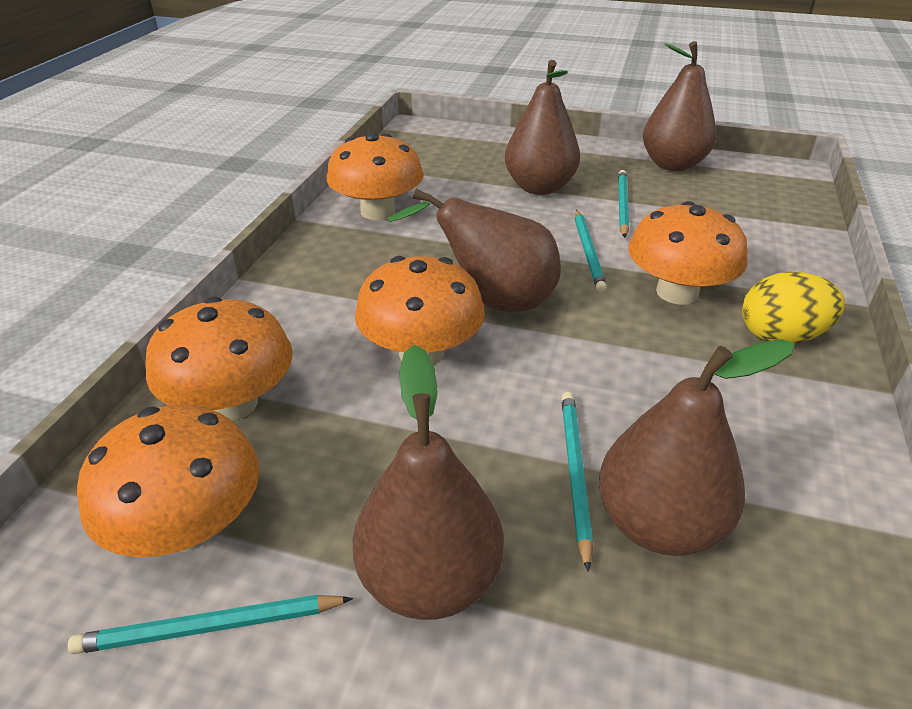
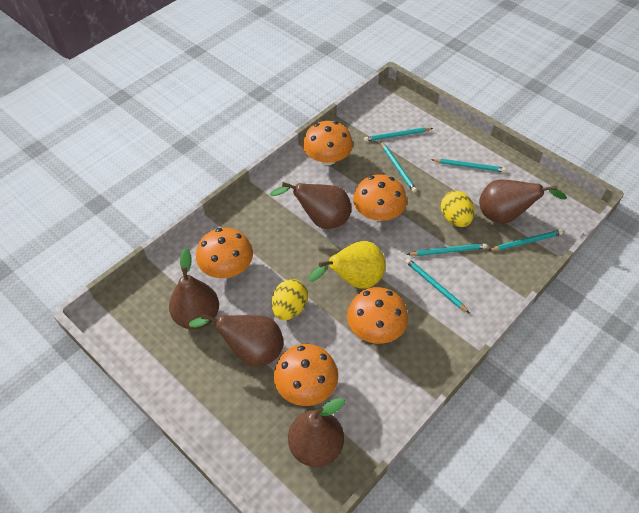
turquoise pencil: [68,595,353,654] [561,392,593,572] [575,210,607,293] [618,170,629,238] = 4 -> [364,127,433,142] [381,142,417,192] [405,258,469,313] [407,243,487,256] [431,159,506,172] [488,230,563,251] = 6
yellow egg: [742,271,845,343] = 1 -> [272,279,308,320] [441,191,474,227] = 2
yellow pear: none = 0 -> [308,241,386,289] = 1

